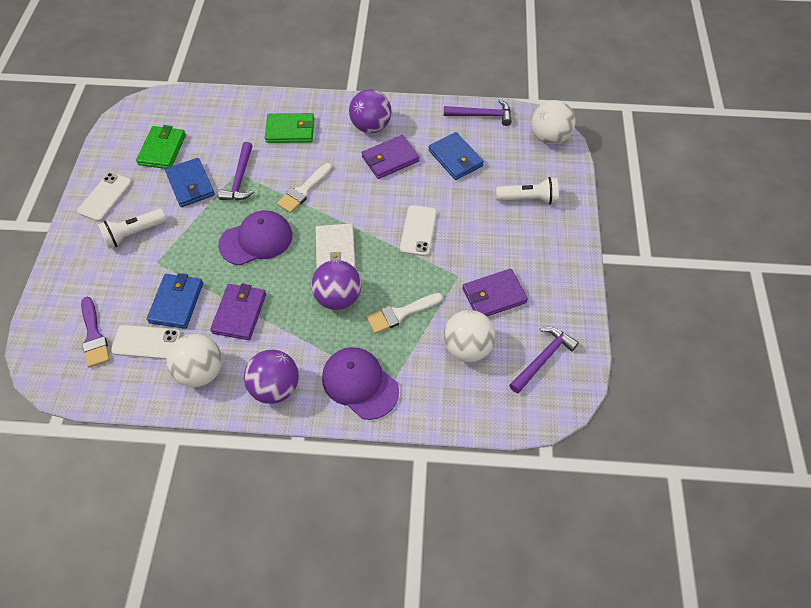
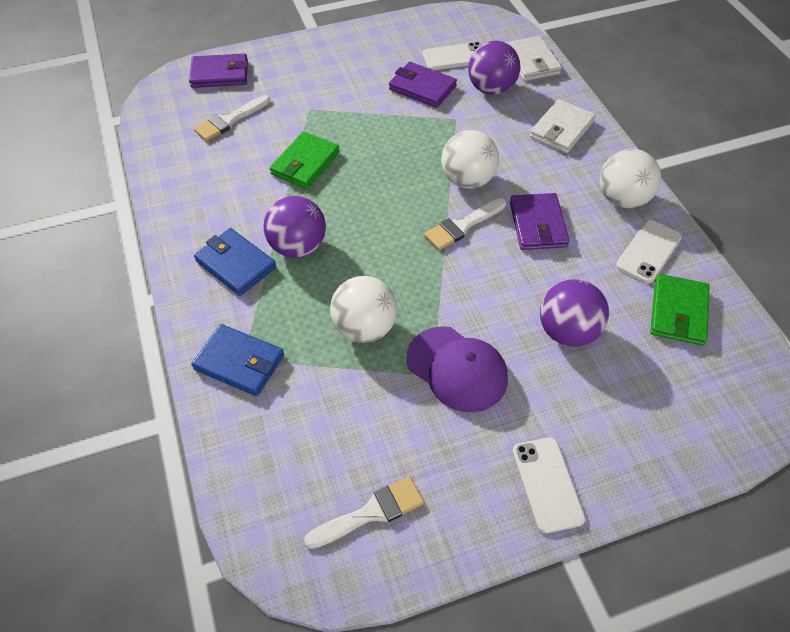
blue wallet: [147,273,203,329] [165,158,215,207] [428,132,484,180] = 3 -> [192,324,284,396] [194,228,276,296] = 2
purple brush: [81,297,110,367] = 1 -> none = 0
purple cap: [218,210,292,265] [322,347,399,420] = 2 -> [406,326,508,412] = 1
purple hammer: [218,142,254,200] [444,99,512,126] [509,327,579,394] = 3 -> none = 0
white brush: [277,163,332,213] [367,293,443,334] = 2 -> [194,95,270,141] [304,476,424,549] [424,198,506,250] = 3
white flashlight: [97,209,167,249] [496,177,558,204] = 2 -> none = 0
white wallet: [316,224,356,269] = 1 -> [505,36,562,81] [530,99,596,153] = 2

